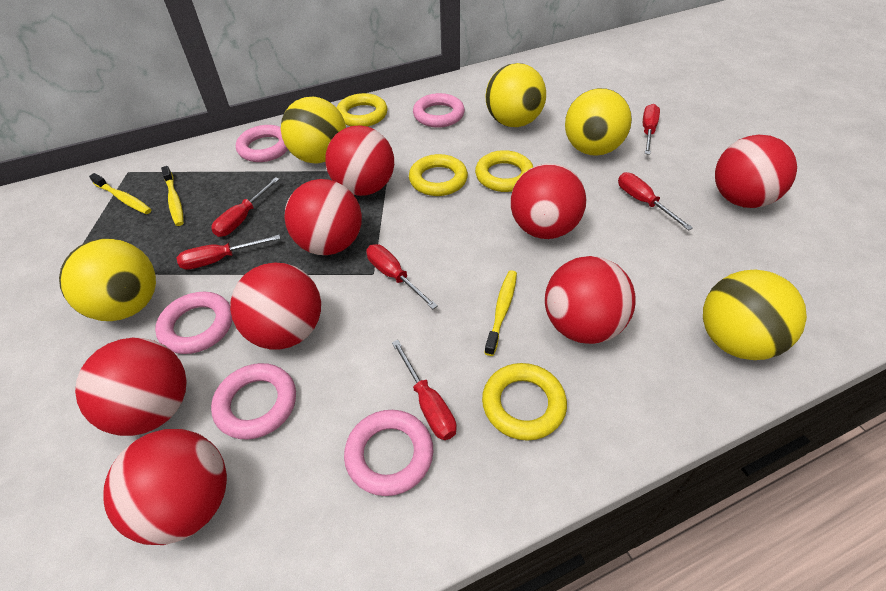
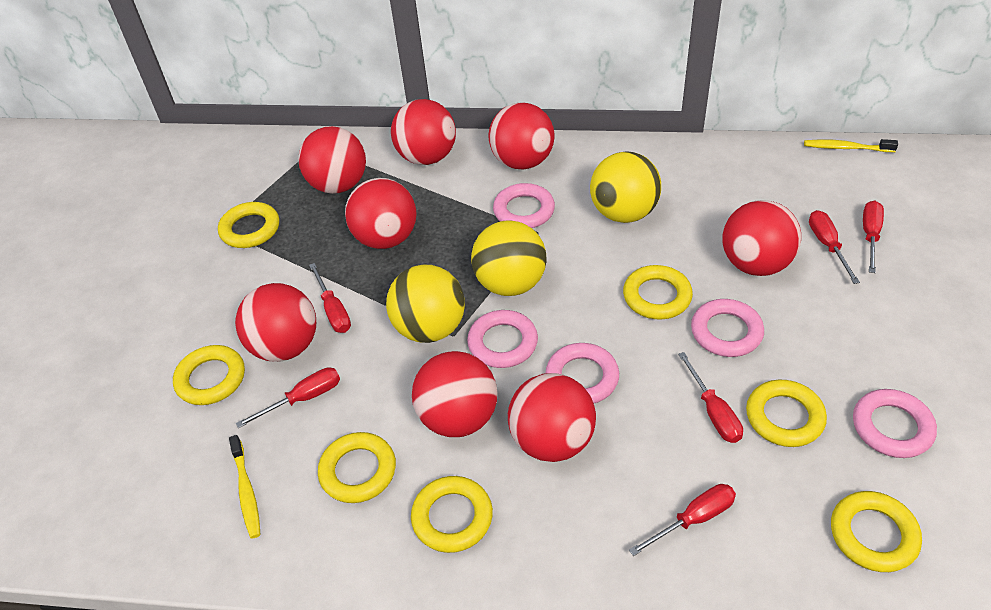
yellow ball: [59,239,156,321] [281,97,346,163] [486,63,546,127] [565,88,632,156] [703,269,807,360] = 5 -> [386,265,465,343] [471,220,547,296] [590,151,661,223] = 3
yellow ring: [336,93,387,127] [409,154,468,196] [475,150,533,192] [482,363,567,440] = 4 -> [173,345,245,405] [218,202,279,248] [318,432,396,503] [411,476,493,553] [623,265,693,320] [746,380,827,447] [831,491,922,572] = 7
yellow toothbrush: [89,173,152,214] [161,166,184,226] [484,270,517,356] = 3 -> [229,435,261,539] [804,139,898,152] = 2

